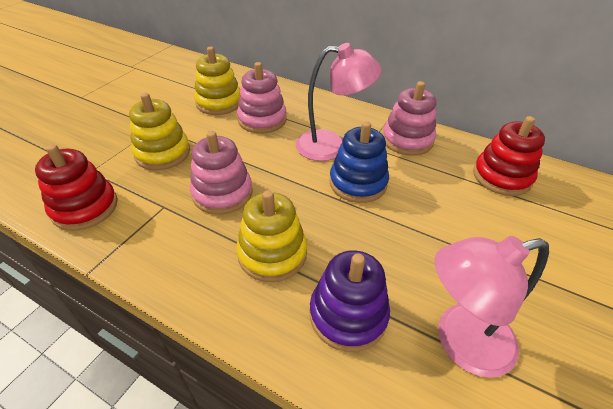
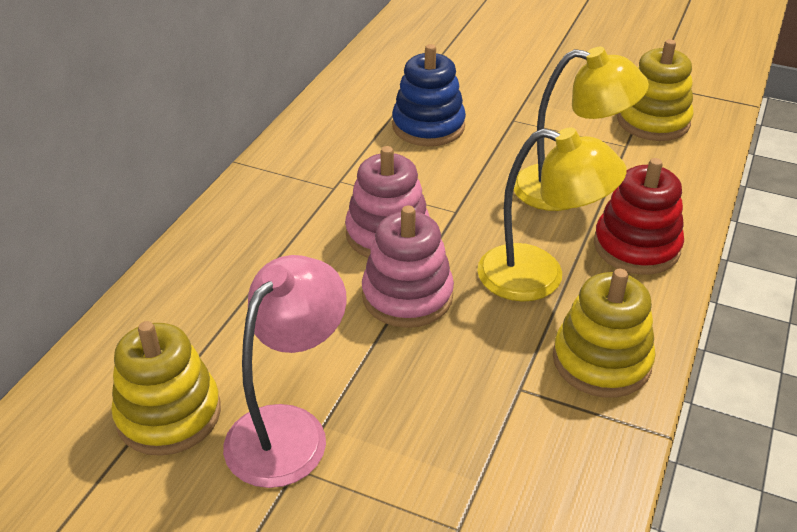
pink lamp: [295,43,382,161] [435,236,549,378] = 2 -> [223,255,347,488] = 1
pink stacking toy: [190,131,253,215] [237,62,287,134] [382,81,436,156] = 3 -> [345,146,430,258] [362,205,454,328] = 2
purple stacking toy: [310,250,390,352] = 1 -> none = 0
red stacking toy: [35,144,118,231] [473,116,545,196] = 2 -> [594,158,684,275] = 1
yellow lamp: none = 0 -> [477,128,627,302] [514,47,649,211] = 2

